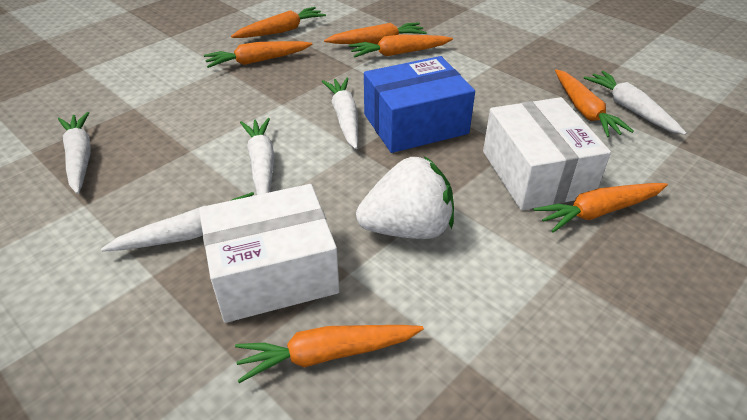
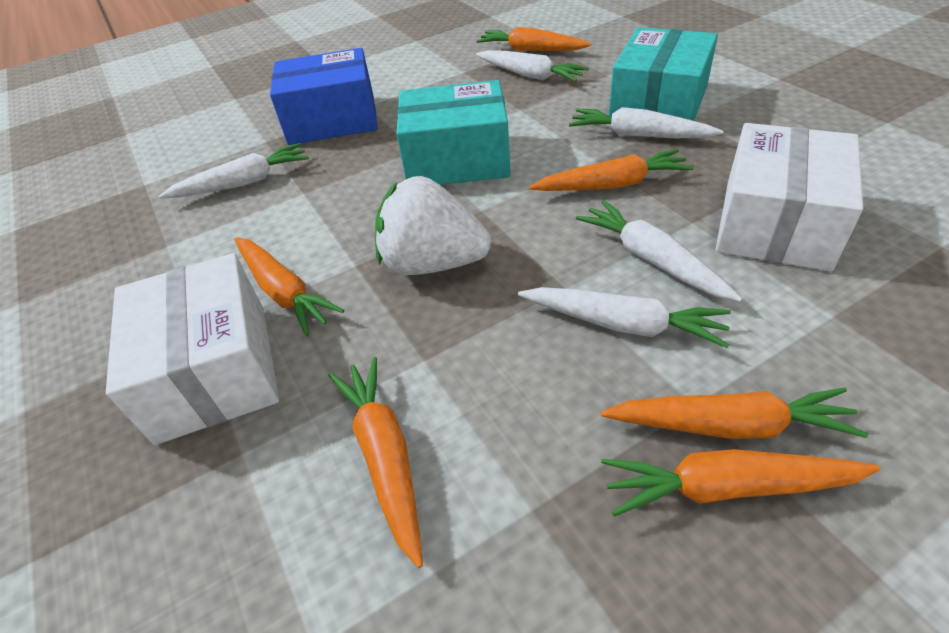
orange carrot: [204,41,312,68] [231,7,326,38] [235,325,424,383] [324,22,427,44] [349,35,453,58] [534,183,668,233] [555,69,634,137] = 7 -> [234,237,344,336] [328,357,423,568] [477,27,591,51] [529,149,694,191] [601,388,868,439] [601,449,880,517] = 6
turquoise box: none = 0 -> [396,80,511,185] [609,27,718,121] = 2

